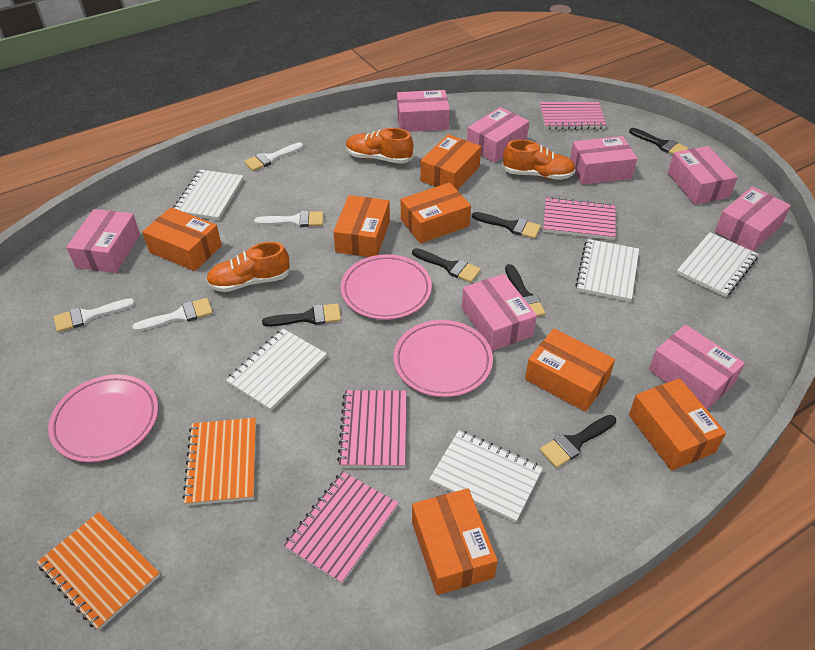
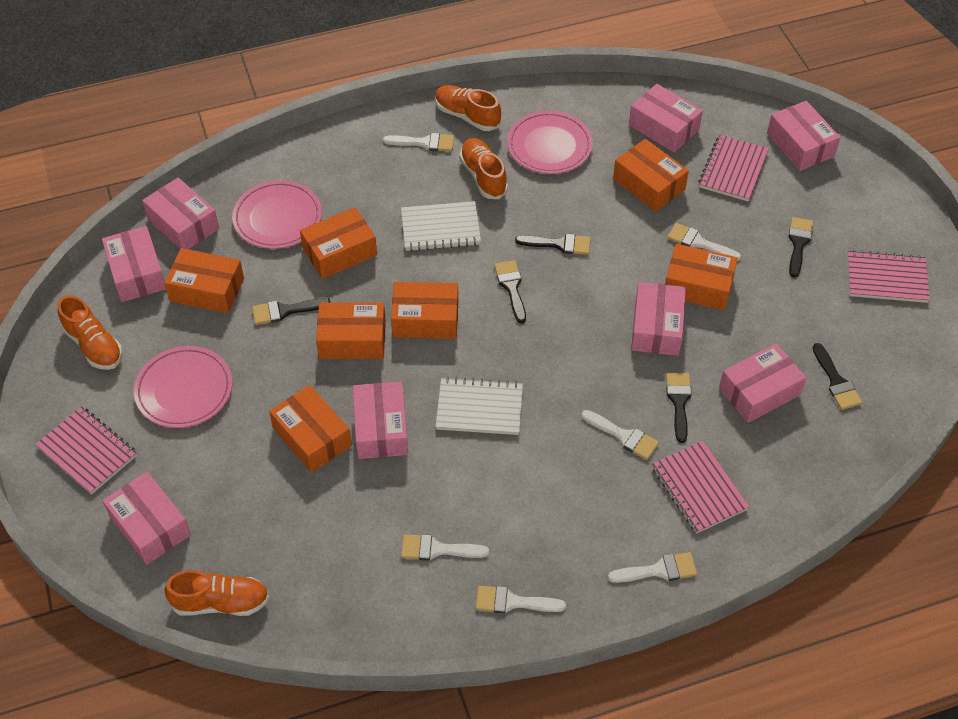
orange notebook: [37,512,160,630] [182,418,256,506] = 2 -> none = 0
orange shoe: [206,242,291,292] [346,128,413,164] [502,140,575,180] = 3 -> [58,295,123,370] [165,570,269,616] [435,85,501,131] [459,138,508,199] = 4
white brush: [54,298,135,332] [132,298,213,332] [244,142,303,171] [254,211,324,227] = 4 -> [383,133,454,151] [401,534,489,561] [476,586,566,614] [581,410,659,460] [608,552,697,583] [667,223,741,261] = 6
white notebook: [173,170,244,220] [226,329,327,411] [429,430,543,523] [575,239,639,302] [677,232,758,297] = 5 -> [401,201,481,251] [436,377,523,435] = 2

